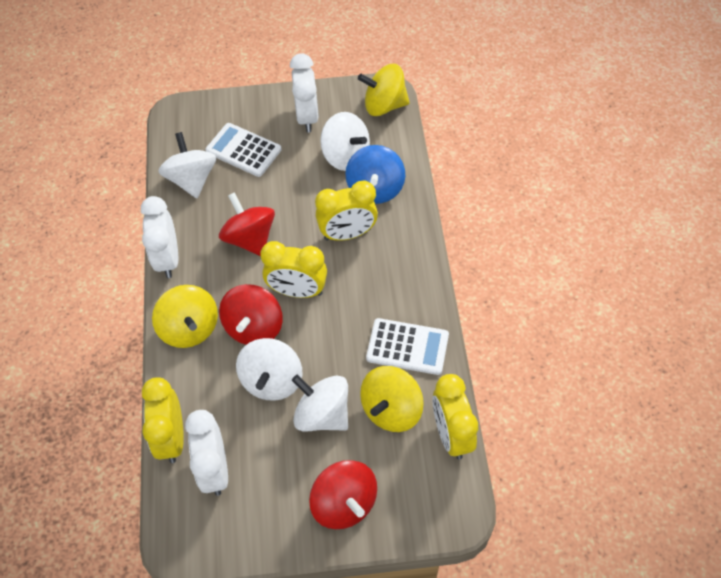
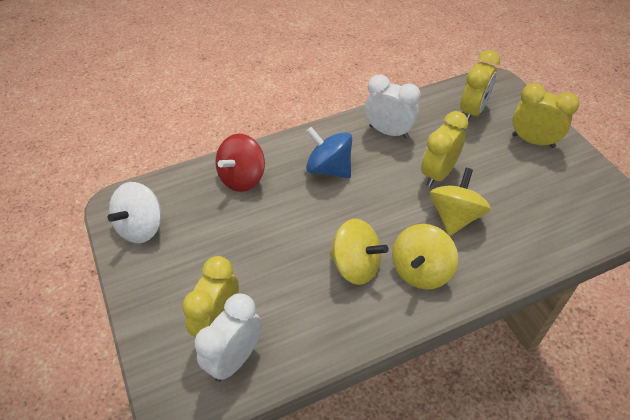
red spinning top: [219,192,275,256] [219,284,283,345] [309,460,377,529] = 3 -> [215,134,265,192] = 1
white calculator: [205,123,282,177] [366,318,449,375] = 2 -> none = 0
white clock: [141,196,178,278] [185,410,228,496] [290,54,319,132] = 3 -> [194,294,262,382] [365,75,421,139] = 2
white spinning top: [158,132,216,198] [236,338,303,401] [292,375,348,432] [320,112,370,171] = 4 -> [107,182,161,243] = 1

